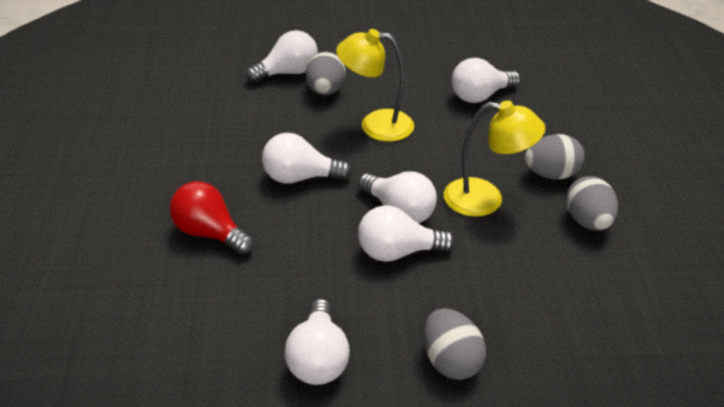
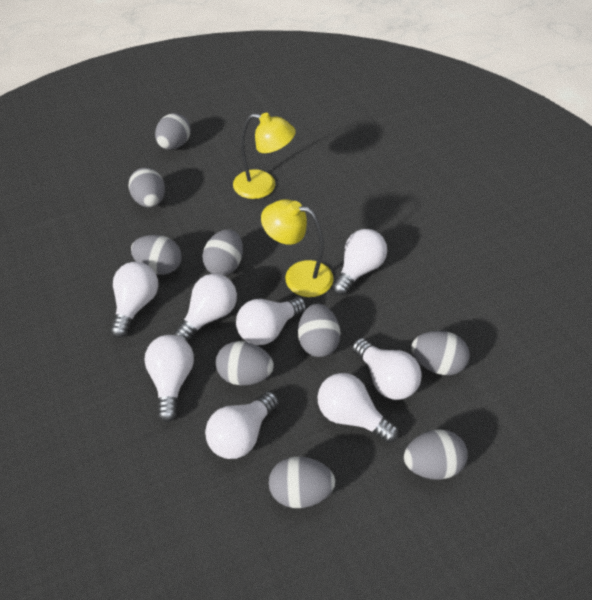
grey egg: [305,52,346,95] [424,308,486,380] [525,134,585,179] [566,176,618,231] = 4 -> [128,168,165,208] [131,235,182,275] [155,113,191,150] [202,229,243,276] [216,341,274,385] [269,457,335,508] [298,304,341,357] [404,429,468,480] [411,331,470,375] = 9
red light bulb: [170,181,254,255] = 1 -> none = 0
white light bulb: [246,30,318,83] [262,133,352,184] [285,299,350,385] [358,171,437,223] [358,205,455,262] [452,58,520,103] = 6 -> [110,262,158,338] [144,335,194,422] [173,274,237,342] [205,391,279,459] [236,297,306,345] [317,373,399,443] [332,229,387,295] [352,338,422,400] = 8

